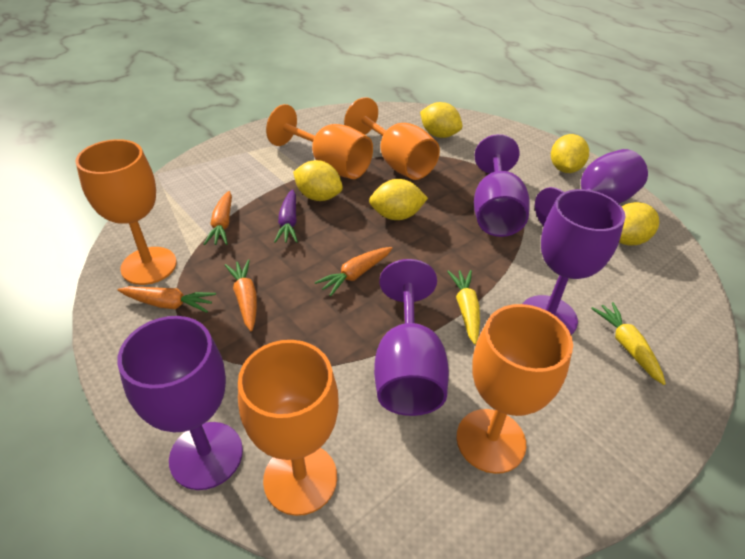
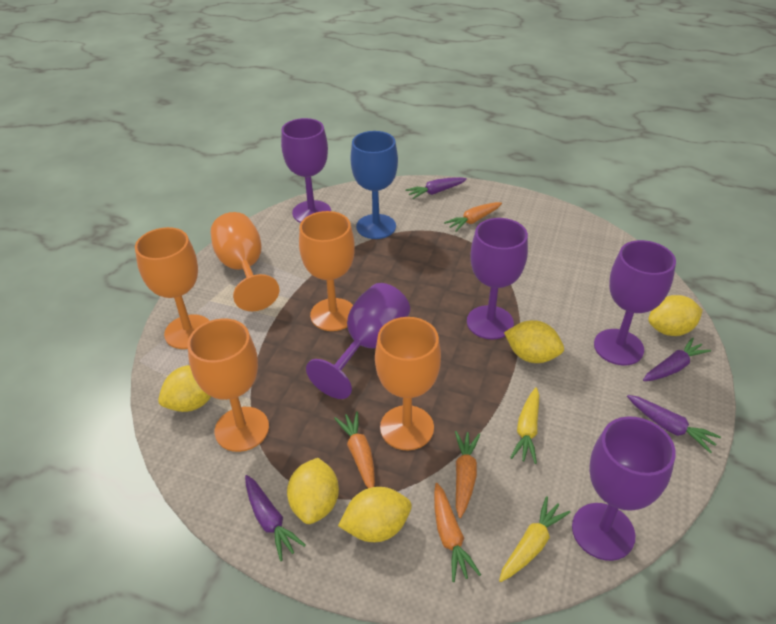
blue goblet: none = 0 -> [350,131,398,239] = 1
purple carrot: [274,189,298,243] = 1 -> [245,475,306,561] [405,177,467,199] [627,395,721,453] [643,337,711,381] = 4

